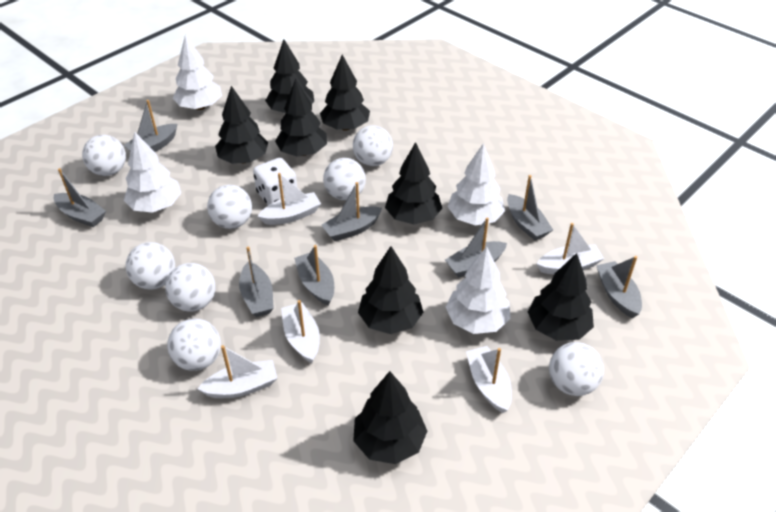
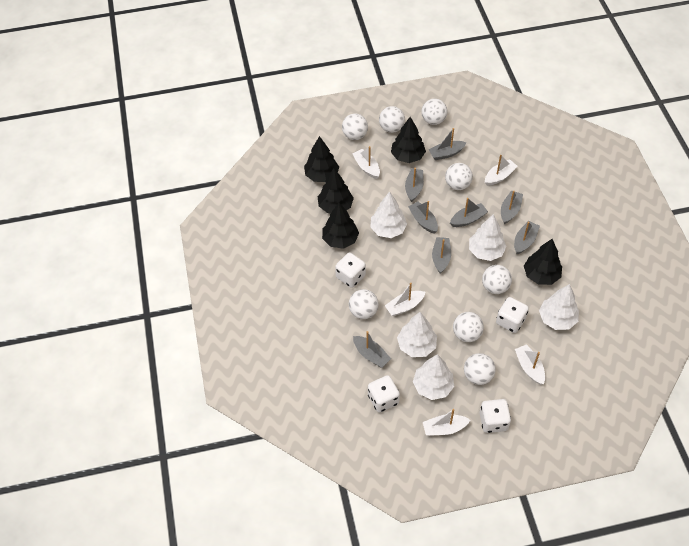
black tree: [215,86,268,164] [265,39,314,113] [275,79,327,157] [320,55,370,131] [353,371,427,464] [358,246,423,334] [385,142,442,224] [528,253,594,341] = 8 -> [304,136,339,182] [318,168,354,213] [322,203,359,249] [391,117,426,163] [524,239,562,285] = 5
white dice: [253,158,297,206] = 1 -> [335,253,366,288] [368,375,400,413] [480,399,511,433] [496,297,529,333] = 4
white tree: [124,132,181,213] [173,35,222,110] [446,246,511,334] [447,143,505,225] = 4 -> [370,192,407,238] [397,312,437,357] [413,354,454,400] [469,214,507,261] [539,284,579,330] = 5

